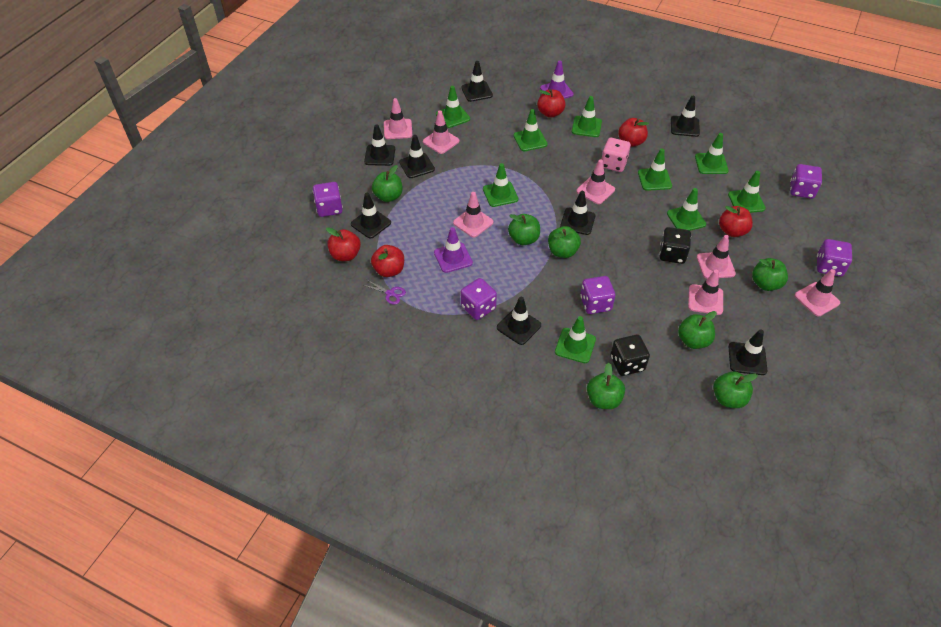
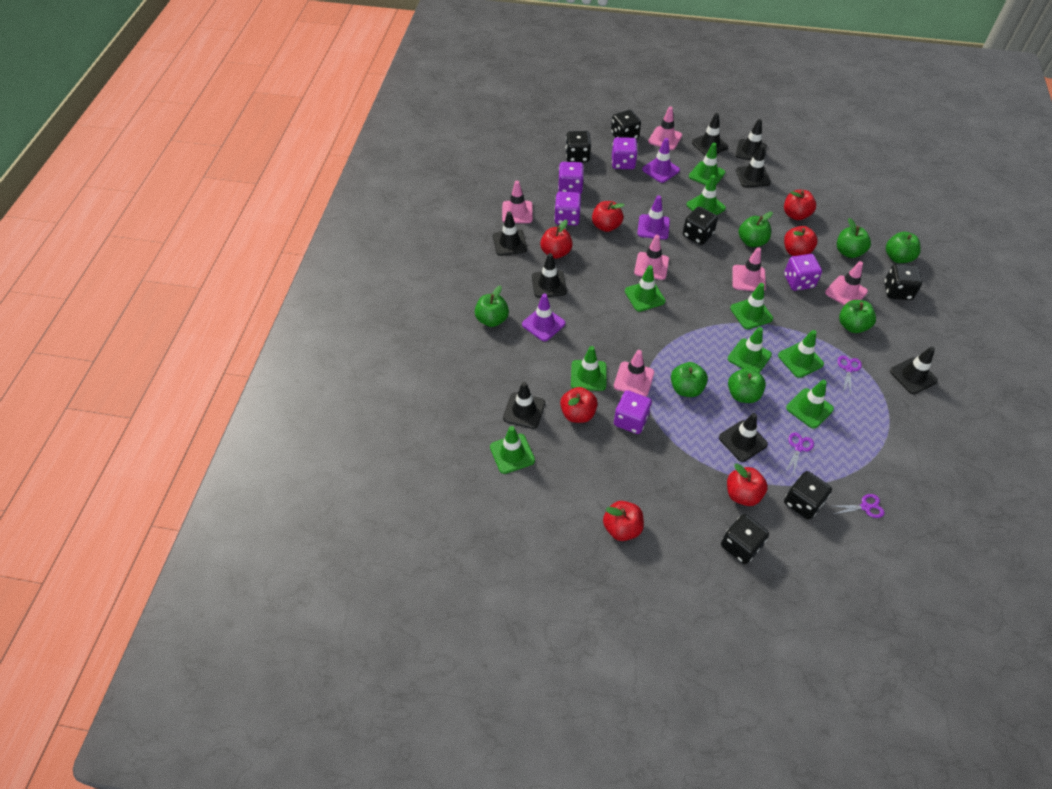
black dice: [610,335,650,376] [659,227,691,264] = 2 -> [565,131,591,162] [611,110,641,139] [683,207,718,245] [721,514,769,564] [784,471,832,520] [884,264,922,300] = 6
pink dice: [601,138,631,172] = 1 -> none = 0
pink traffic cone: [384,98,412,139] [423,110,460,154] [453,192,494,238] [576,159,615,204] [688,270,723,315] [697,235,736,279] [794,269,840,316] = 7 -> [502,181,533,223] [614,350,654,397] [634,235,669,280] [648,106,682,150] [732,247,766,291] [825,261,868,305] = 6
purple scissors: [364,279,406,305] = 1 -> [786,432,814,476] [831,494,885,518] [838,356,862,394] = 3
purple traffic cone: [434,227,473,273] [540,60,574,99] = 2 -> [522,294,565,341] [637,195,670,240] [642,138,680,183] = 3
red apple: [326,227,361,261] [371,245,404,277] [537,89,566,118] [618,118,649,147] [719,206,753,237] = 5 -> [540,220,573,259] [560,387,598,423] [592,201,624,232] [603,501,644,541] [727,463,768,506] [784,190,816,220] [784,226,818,256] = 7

